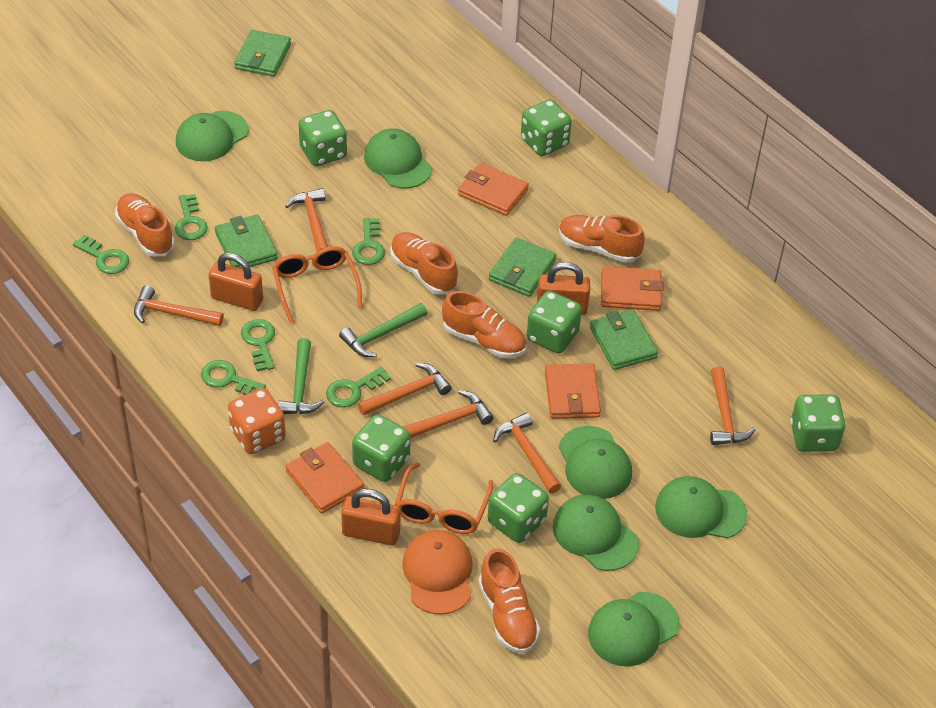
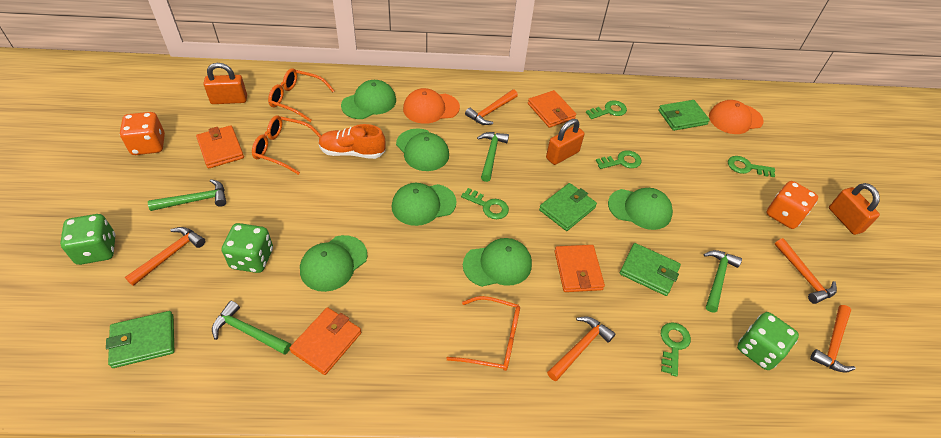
green dice: [299,110,347,166] [352,414,411,482] [488,473,549,543] [521,99,572,156] [527,291,582,353] [790,394,846,452] = 6 -> [60,214,116,265] [222,223,273,273] [737,312,799,370] = 3
green hammer: [278,338,324,414] [339,303,427,357] = 2 -> [148,179,226,211] [212,301,291,355] [477,132,509,182] [703,250,742,312] = 4
green key: [73,235,129,274] [175,194,208,240] [201,360,266,395] [241,319,275,371] [326,367,391,407] [352,218,385,265] = 6 -> [461,188,509,219] [586,100,627,119] [596,150,641,169] [661,322,691,377] [728,156,775,177] = 5
orange cap: [402,530,472,615] = 1 -> [403,88,460,124] [709,100,764,134] = 2
orange dice: [228,388,286,454] = 1 -> [120,112,165,155] [766,181,818,229] = 2
orange glasses: [272,246,362,323] [395,462,493,534] = 2 -> [252,116,321,175] [268,68,335,122] [446,296,520,371] = 3
orange hammer: [134,285,224,326] [285,188,328,252] [358,363,452,416] [403,390,493,438] [493,412,561,494] [710,367,755,445] = 6 -> [125,227,205,286] [465,89,518,125] [547,317,616,381] [774,238,837,304] [810,305,856,373] = 5
orange shoe: [115,193,175,257] [390,232,458,295] [442,291,526,358] [478,548,540,654] [559,215,645,263] = 5 -> [318,124,386,159] = 1

